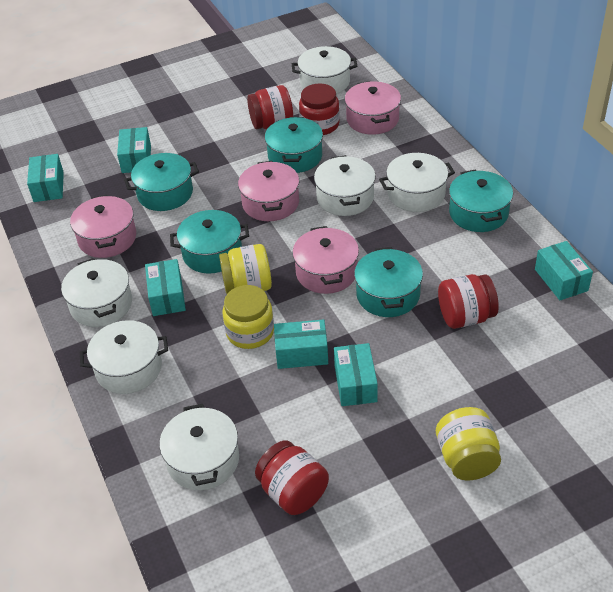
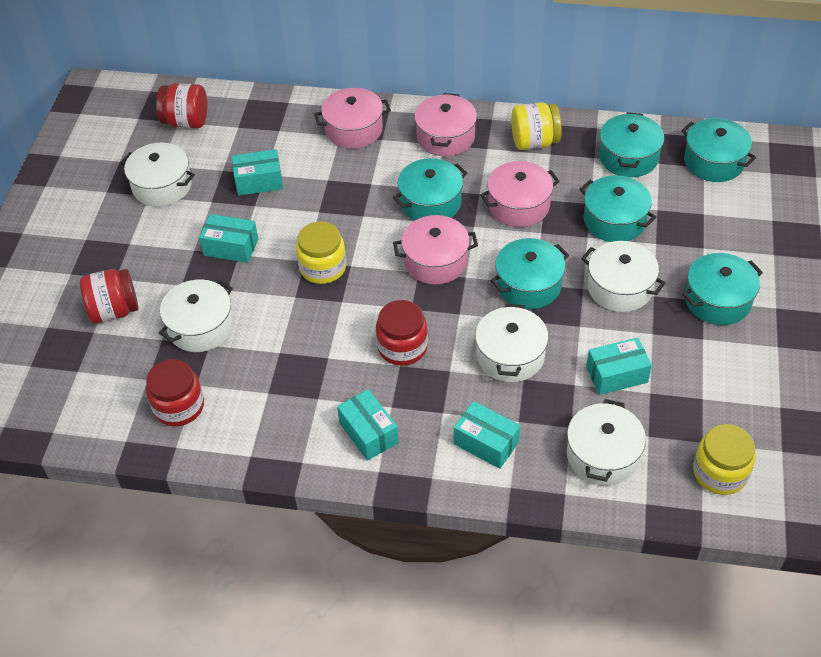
turquoise box: [27,154,64,202] [117,127,151,173] [145,259,186,316] [274,319,328,369] [334,343,378,406] [535,241,593,300] = 6 -> [199,214,258,263] [232,149,283,196] [337,389,399,461] [454,401,520,469] [586,337,652,395] = 5
turquoise pot: [124,153,199,211] [170,210,249,274] [265,117,323,173] [354,247,423,317] [449,170,513,232] = 5 -> [393,158,467,221] [491,238,569,309] [579,175,656,242] [599,112,664,177] [681,118,756,182] [682,253,763,325] = 6
white pot: [61,258,132,327] [80,320,168,394] [159,404,239,490] [292,46,357,94] [314,155,376,216] [379,153,455,212] = 6 -> [120,143,195,207] [159,279,234,352] [475,304,549,382] [567,399,646,485] [581,241,665,312] = 5

